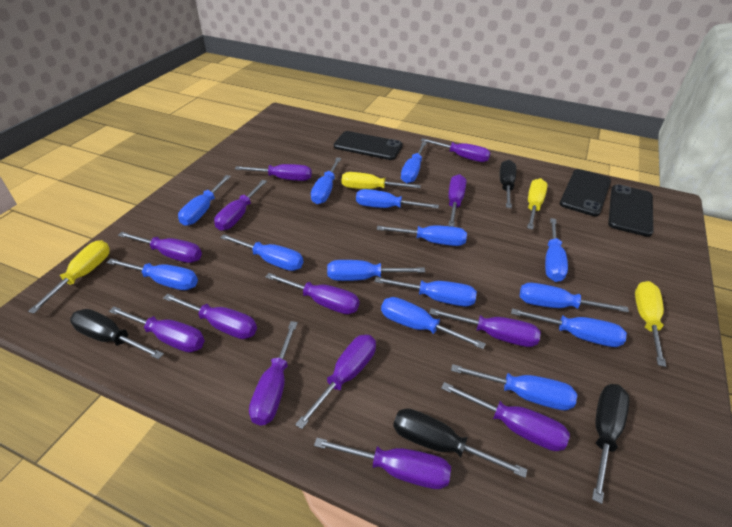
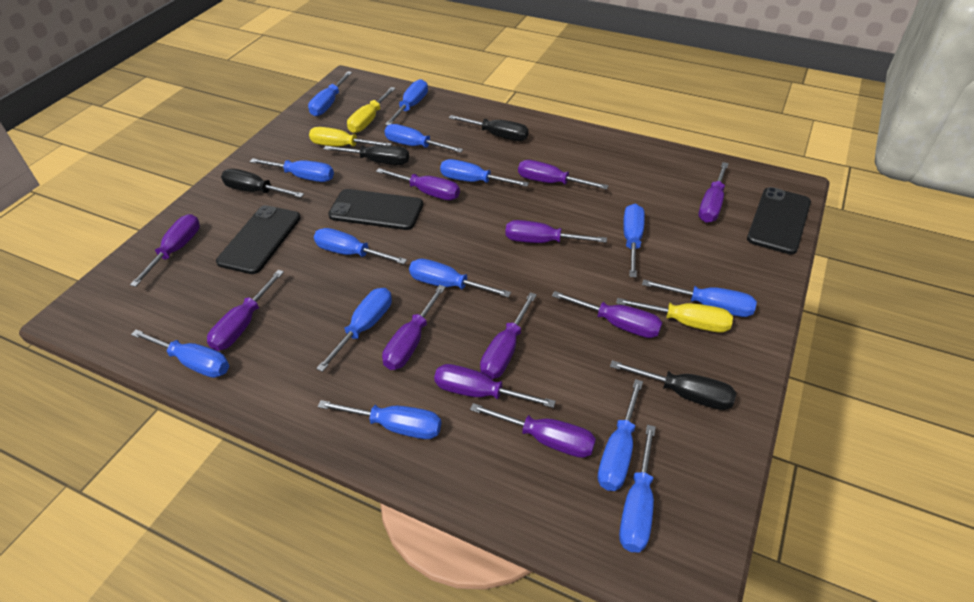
purple screwdriver: [109,307,205,353] [118,232,202,263] [163,294,257,339] [214,180,267,231] [235,164,312,181] [249,321,298,426] [265,273,359,314] [295,335,376,429] [314,438,451,489] [421,138,491,162] [429,308,541,347] [441,382,570,451] [448,174,466,227] = 13 -> [130,214,200,287] [207,270,284,351] [376,168,460,200] [382,285,446,370] [434,364,556,408] [470,403,596,458] [480,292,537,379] [505,220,607,243] [518,160,609,190] [552,291,662,338] [698,162,729,223] = 11
yellow screwdriver: [28,240,110,314] [342,172,421,189] [527,178,547,230] [635,281,666,367] = 4 -> [309,127,392,147] [347,87,396,133] [616,298,733,332] = 3

